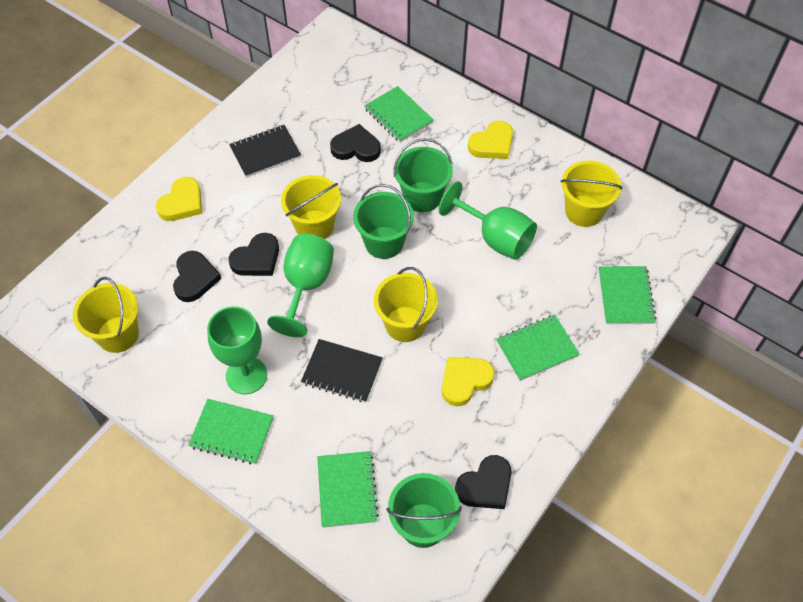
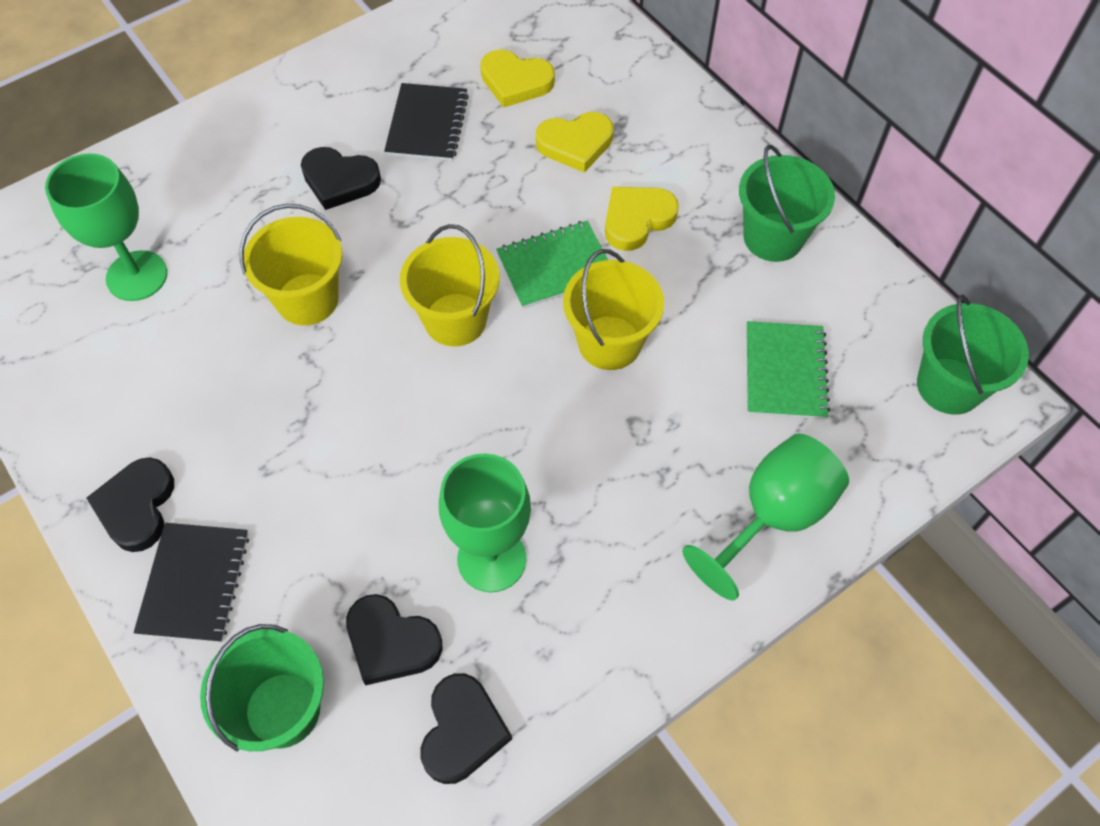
green notebook: [188,399,273,464] [317,451,379,528] [364,86,433,142] [496,315,580,381] [598,266,656,324] = 5 -> [496,220,608,309] [746,321,830,419] = 2
yellow bucket: [73,277,139,353] [281,175,341,239] [374,267,438,342] [561,161,623,227] = 4 -> [240,204,342,326] [400,224,500,347] [563,249,664,370] = 3

